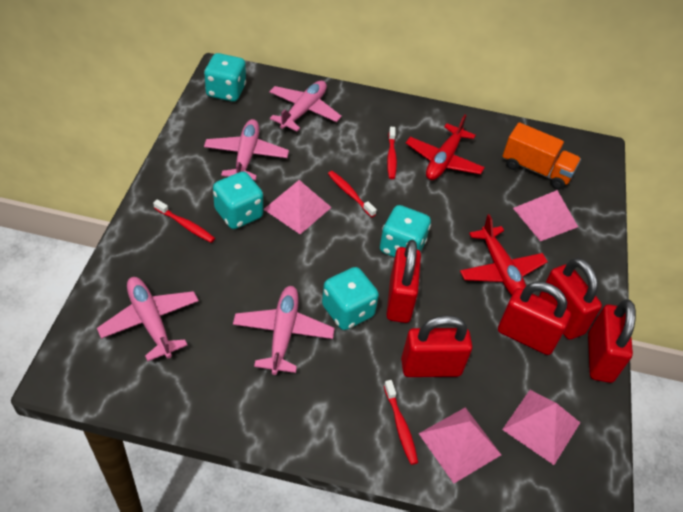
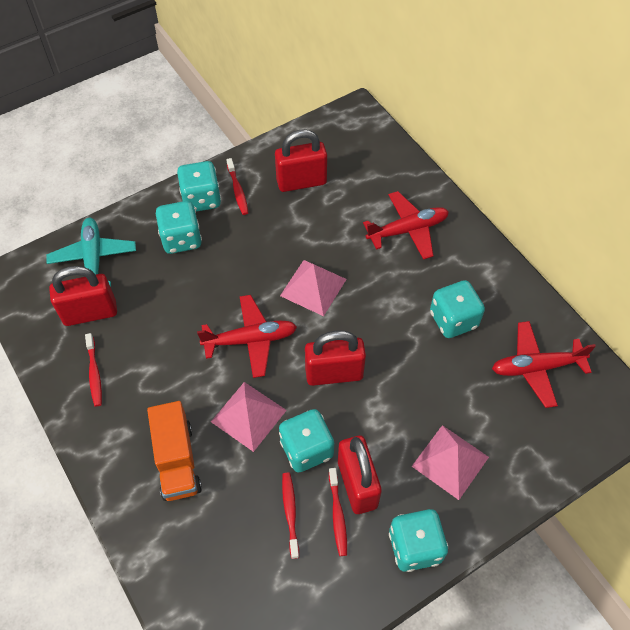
pink plane: [97,277,199,361] [204,119,289,180] [233,286,335,375] [269,81,342,131] = 4 -> none = 0
pink pyramid: [263,180,332,234] [418,407,501,483] [502,390,580,465] [513,190,578,241] = 4 -> [211,382,287,452] [280,260,347,316] [412,425,489,500] = 3
red padlock: [386,240,421,323] [401,315,472,377] [498,282,571,355] [539,258,602,340] [588,299,636,383] = 5 -> [49,266,117,326] [275,130,327,192] [305,331,366,386] [338,436,382,514] = 4
red plane: [406,115,485,180] [460,214,548,295] = 2 -> [197,295,297,378] [363,191,449,260] [492,321,596,408] = 3
turquoise dice: [204,53,246,102] [213,171,263,229] [322,267,379,330] [380,205,431,257] = 4 -> [156,201,202,254] [177,161,221,212] [279,409,334,473] [389,509,448,572] [430,280,485,338] = 5
turquoise plane: none = 0 -> [46,218,136,287] = 1

